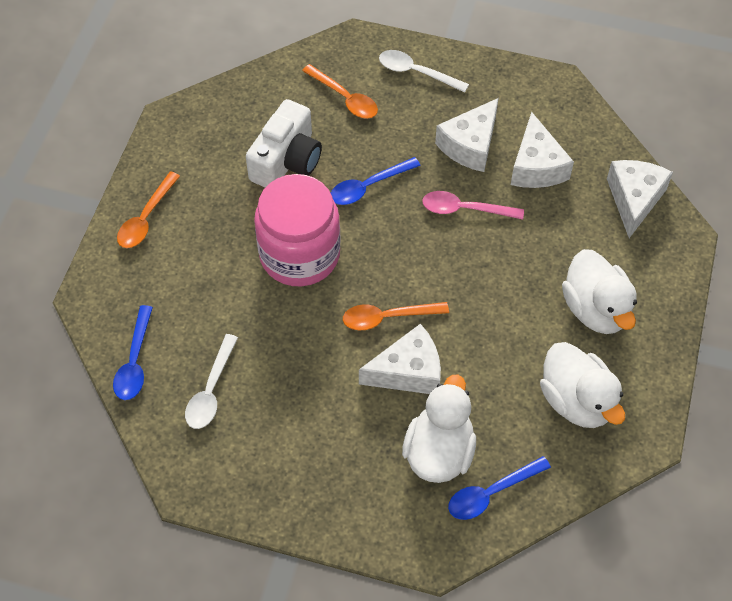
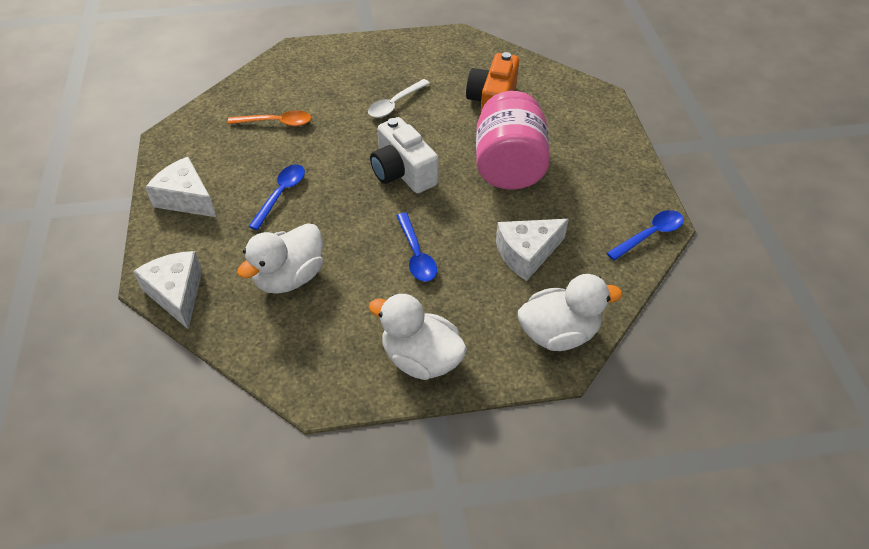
orange camera: none = 0 -> [466,52,519,115] = 1
orange spoon: [117,171,180,248] [302,64,378,119] [343,302,449,330] = 3 -> [227,110,311,126] = 1
pink spoon: [422,191,524,220] = 1 -> none = 0
white cheese: [359,324,441,394] [435,98,499,172] [511,112,574,188] [607,160,673,238] = 4 -> [133,251,202,329] [145,157,216,217] [496,219,569,281] = 3
white spoon: [185,334,238,429] [379,50,469,93] = 2 -> [368,79,430,118] = 1

